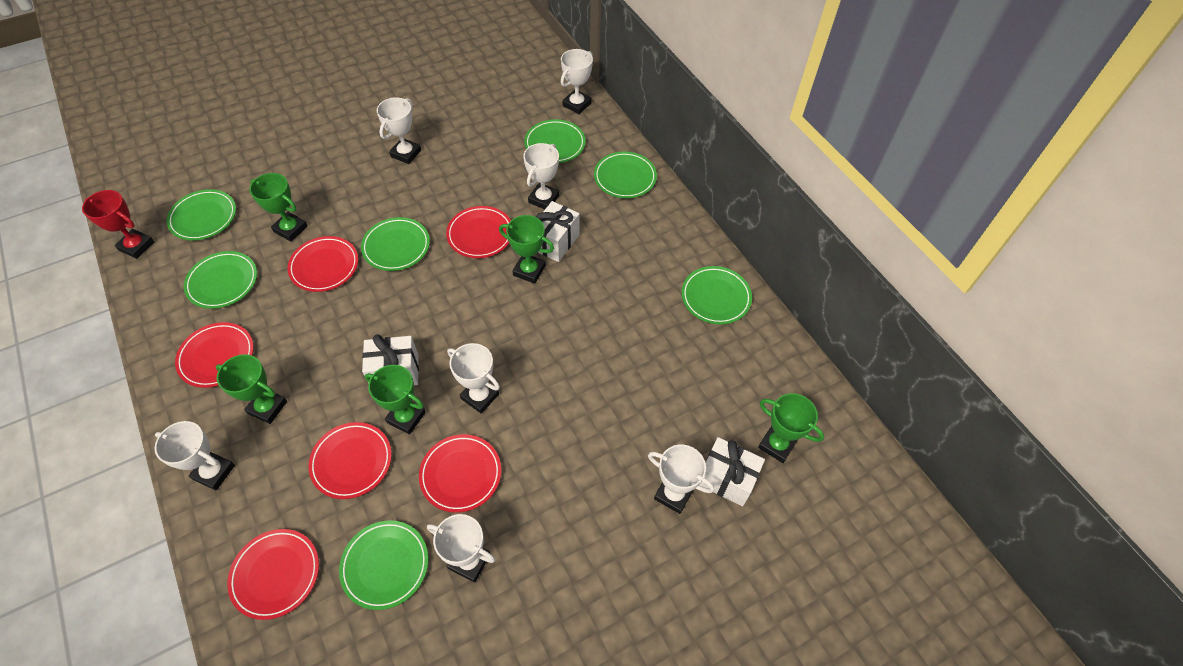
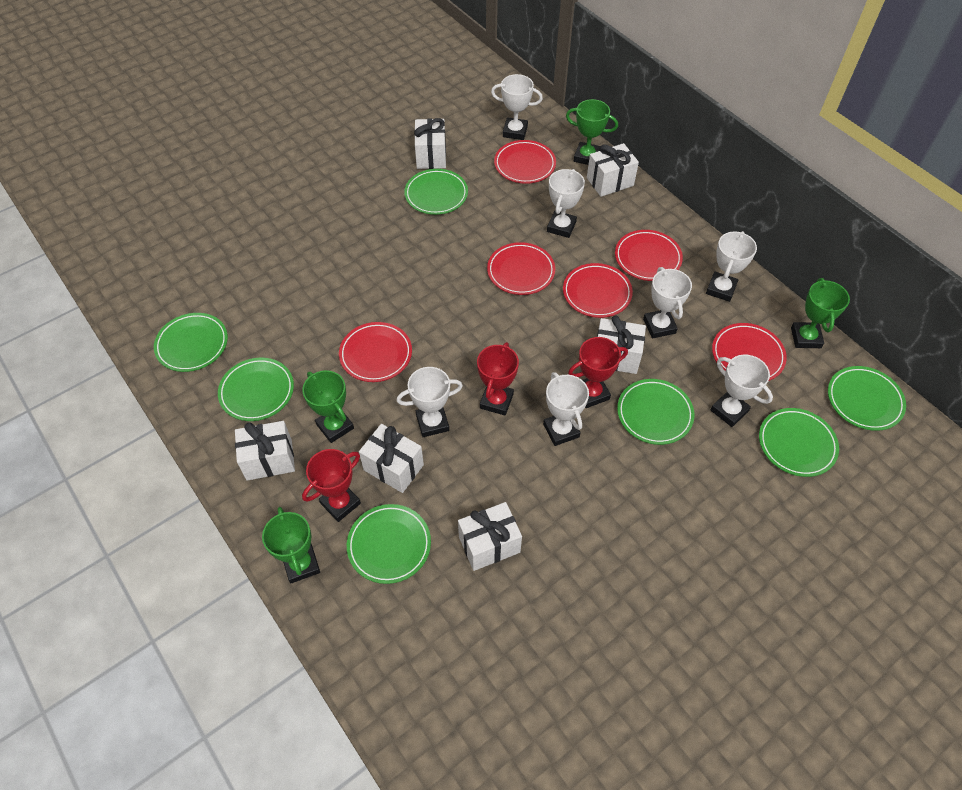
green trophy: [216,354,287,424] [250,173,308,242] [365,365,426,435] [499,215,554,284] [758,393,824,463] = 5 -> [262,507,320,583] [302,370,354,443] [566,99,618,165] [791,278,850,348] = 4
red trophy: [82,190,154,259] = 1 -> [302,449,361,522] [477,342,519,416] [568,337,628,408] = 3
white gift: [362,334,419,385] [536,201,579,262] [699,437,765,506] = 3 -> [235,421,295,481] [359,424,424,493] [414,118,446,169] [458,502,522,571] [587,143,639,197] [597,316,646,374] = 6

